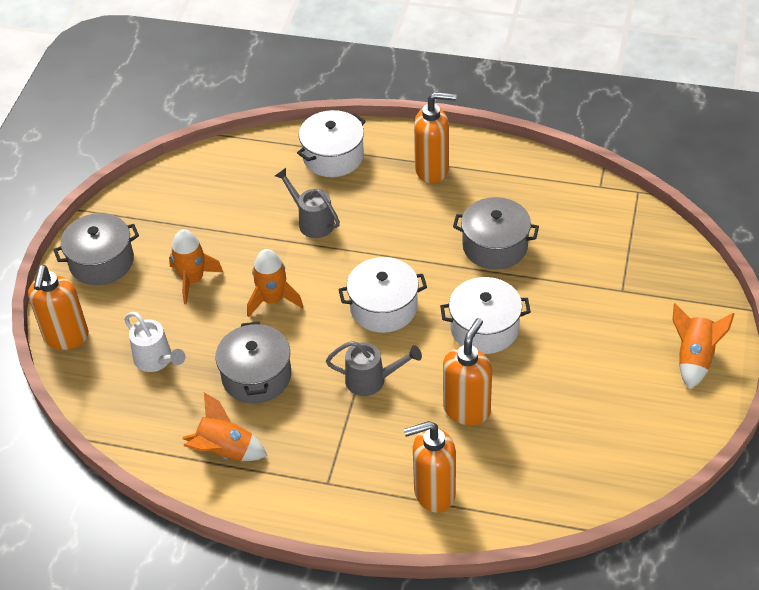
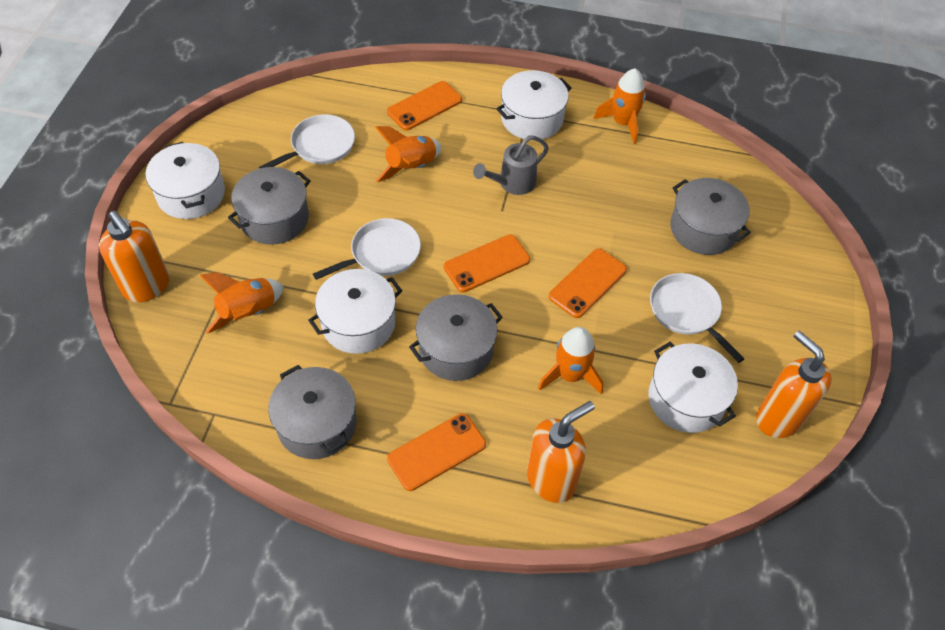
grey pot: [54,213,139,285] [215,321,291,404] [453,197,539,270] = 3 -> [228,167,311,245] [268,365,357,459] [409,294,503,381] [670,178,751,255] = 4
grey watering can: [275,168,340,238] [326,341,422,396] = 2 -> [473,135,549,195] = 1
orange phone: none = 0 -> [387,81,462,130] [387,413,486,491] [444,234,530,292] [549,248,627,318] = 4
orange soap dispenser: [28,265,89,350] [403,421,456,513] [414,92,456,183] [443,318,492,425] = 4 -> [99,211,169,302] [527,401,595,503] [756,330,832,438] = 3
white pan: none = 0 -> [259,114,355,169] [313,218,421,280] [650,273,745,363] = 3
white pot: [297,110,366,177] [338,257,427,333] [440,277,531,354] = 3 -> [145,142,225,219] [308,269,402,354] [496,70,572,139] [649,342,738,433] = 4
white watering can: [125,312,185,372] = 1 -> none = 0

